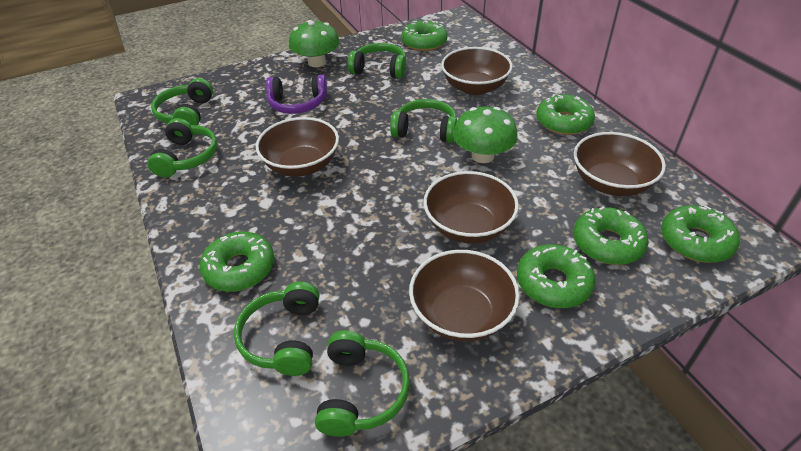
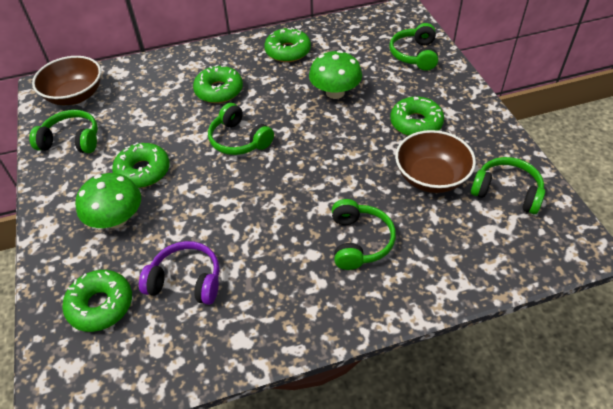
brown bowl: [256,117,339,177] [409,250,520,342] [423,171,519,244] [441,47,513,95] [574,132,666,196] = 5 -> [32,56,101,105] [395,130,476,193] = 2
green donut: [200,232,274,292] [401,20,447,51] [517,244,595,308] [537,94,595,135] [573,206,648,265] [661,205,740,263] = 6 -> [62,270,132,332] [112,142,170,188] [193,64,243,103] [264,27,311,62] [390,96,444,136] = 5
green headphones: [147,118,218,177] [151,78,213,125] [234,282,319,376] [315,330,410,437] [348,43,406,79] [390,99,457,143] = 6 -> [29,110,98,153] [208,103,274,155] [332,199,396,270] [389,23,438,71] [471,157,545,214] = 5

